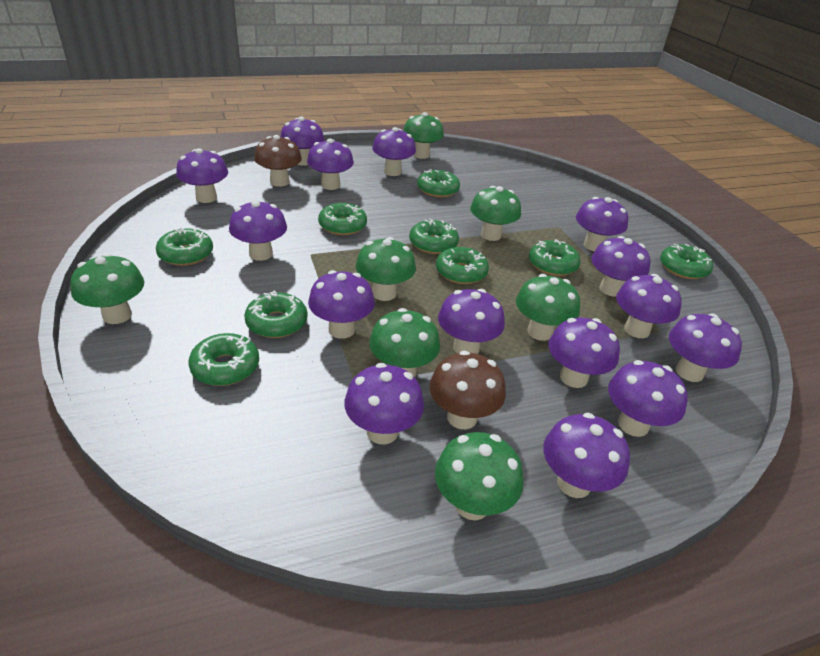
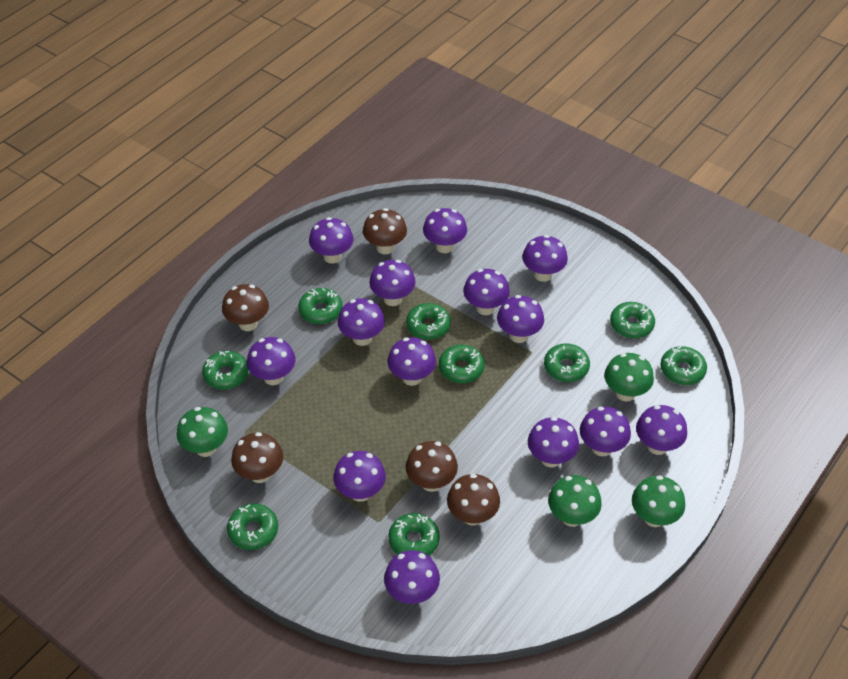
brown mushroom: [254,135,302,187] [429,351,506,429] = 2 -> [222,284,269,331] [231,432,283,483] [363,208,407,254] [406,441,458,492] [447,474,500,526] = 5
green mushroom: [70,253,144,324] [356,237,416,301] [369,308,440,377] [403,112,444,159] [435,432,524,520] [470,186,521,241] [516,274,580,341] = 7 -> [177,407,228,457] [548,475,602,527] [604,353,654,401] [632,475,685,527] = 4
purple mushroom: [176,148,228,203] [229,200,287,261] [281,117,324,166] [307,139,354,190] [308,270,375,339] [344,363,424,444] [372,127,416,176] [438,289,505,354] [543,413,630,498] [549,318,620,388] [576,197,628,251] [591,236,650,297] [608,360,688,437] [616,274,682,338] [669,313,742,382] = 15 -> [247,337,296,385] [309,217,354,264] [333,451,386,502] [338,298,385,346] [369,260,416,306] [384,550,440,604] [388,337,436,386] [423,208,467,253] [463,269,510,315] [497,295,544,343] [522,235,568,282] [528,417,579,468] [580,407,631,456] [636,405,687,455] = 14

